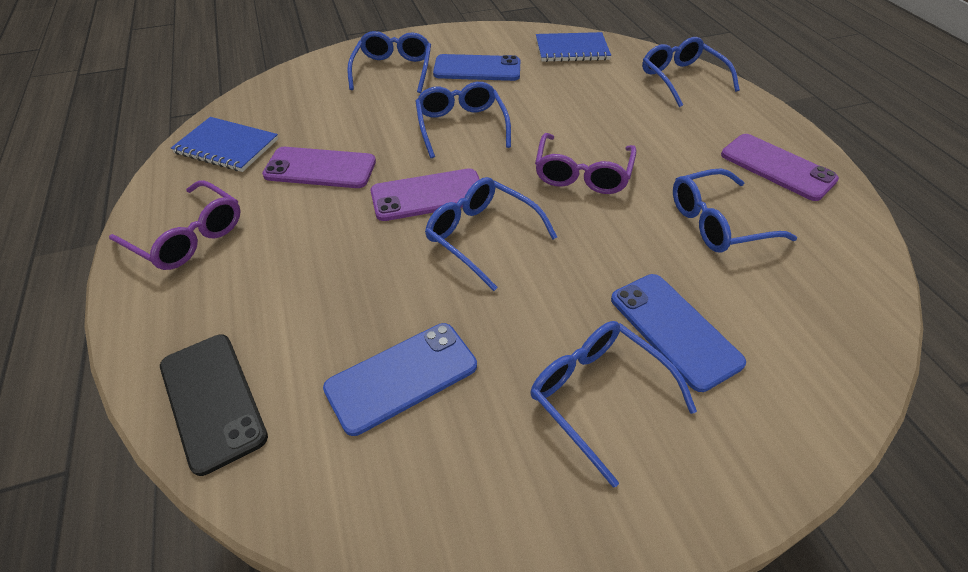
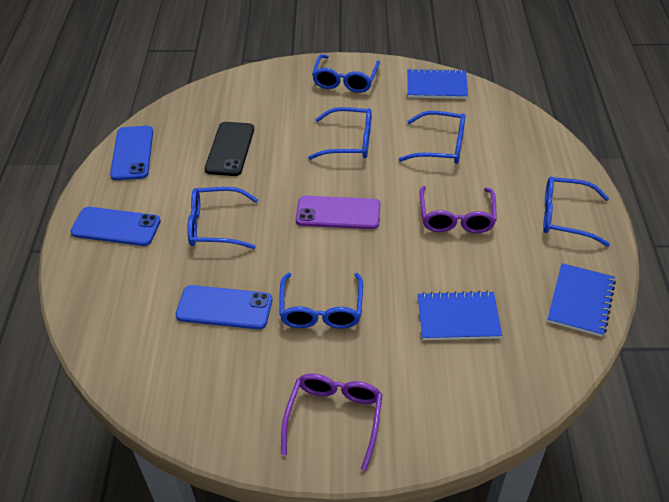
blue notebook: [171,117,278,172] [536,32,611,62] = 2 -> [407,68,468,99] [418,291,502,340] [547,263,616,337] = 3
purple phone: [262,147,376,188] [371,168,480,221] [721,134,839,201] = 3 -> [296,196,380,229] = 1

